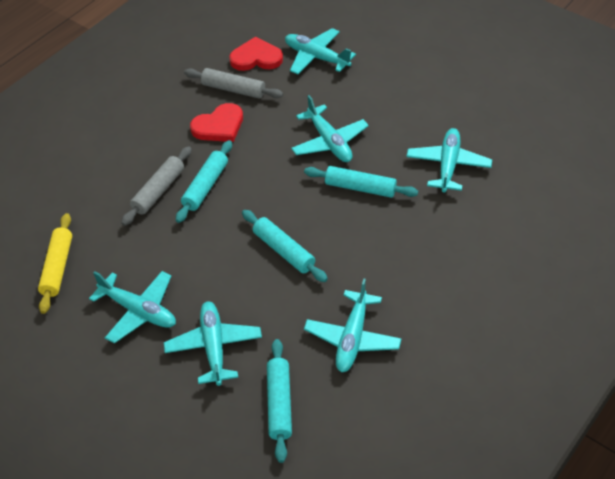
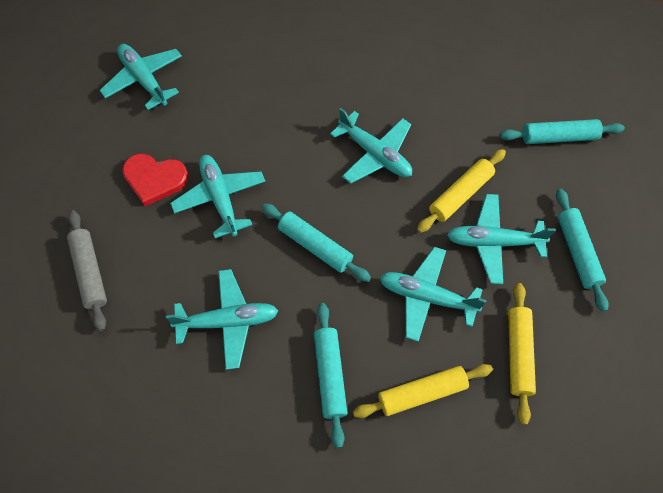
grey rolling pin: [121,146,192,226] [184,68,283,99] = 2 -> [67,210,107,331] = 1
red heart: [190,103,243,142] [229,37,283,71] = 2 -> [122,154,189,206] = 1
yellow rolling pin: [38,213,72,314] = 1 -> [353,364,493,418] [417,149,506,233] [508,283,536,425] = 3

